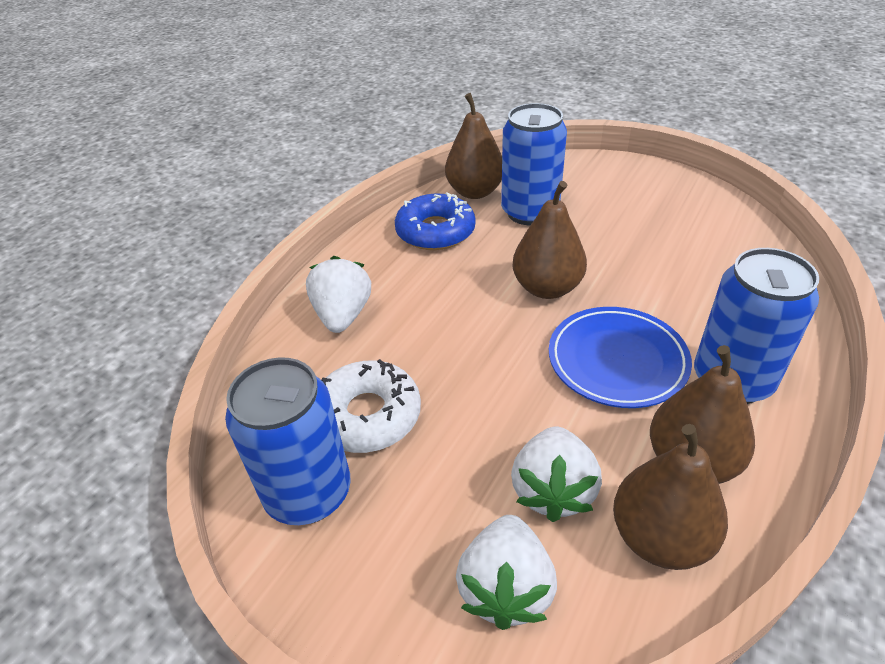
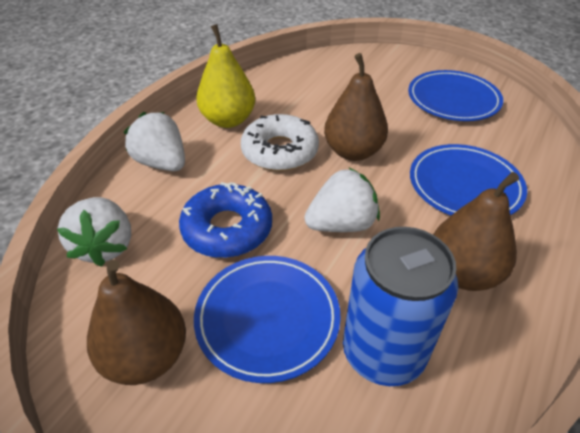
blue can: [225,357,351,525] [501,103,567,225] [694,248,819,404] = 3 -> [343,227,458,386] = 1
blue plate: [549,307,692,408] = 1 -> [194,256,341,383] [408,70,503,121] [410,144,527,215] = 3
brown pear: [445,93,502,199] [512,181,587,299] [613,424,728,570] [650,345,755,484] = 4 -> [87,259,186,385] [324,53,388,161] [433,172,519,291] = 3
yellow pear: none = 0 -> [196,24,255,128] = 1

